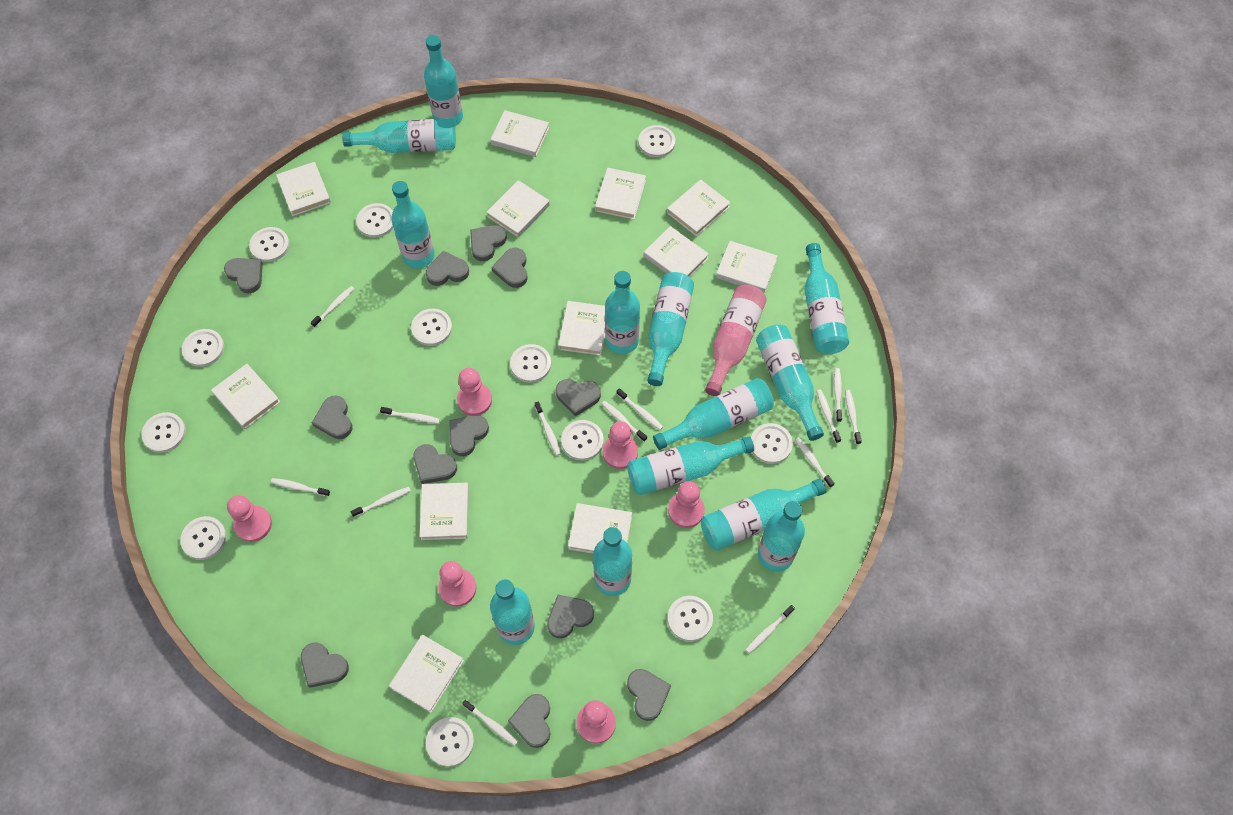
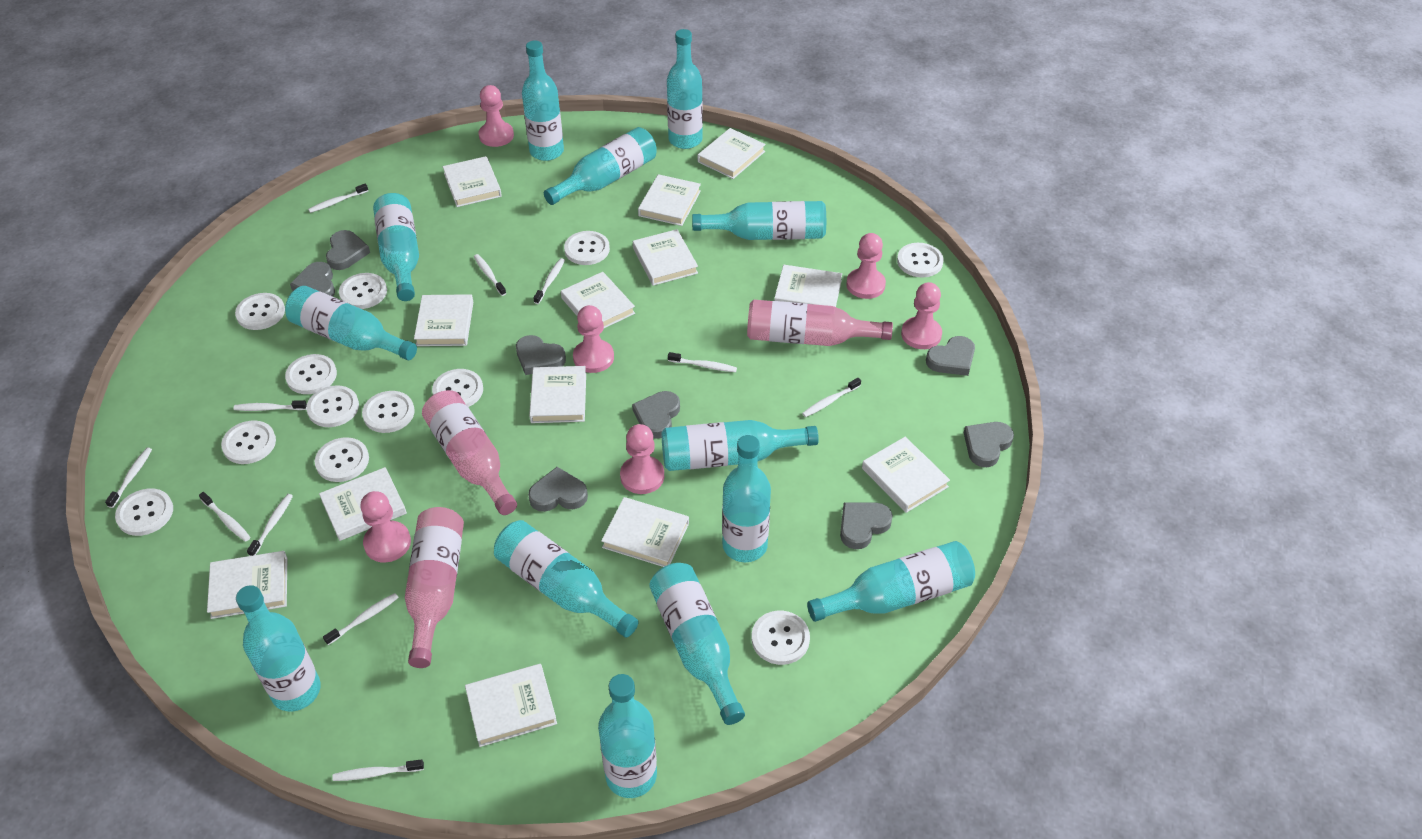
grey heart: [224,258,263,293] [301,642,349,688] [312,395,353,439] [413,444,457,484] [426,251,469,286] [449,415,489,456] [470,225,507,261] [491,248,528,288] [508,694,550,748] [547,595,594,639] [556,379,601,417] [627,669,671,721] = 12 -> [290,262,335,296] [326,230,370,270] [516,335,566,375] [528,467,588,512] [632,391,680,439] [840,503,893,549] [926,336,975,376] [964,422,1014,467] = 8
pink bottle: [705,285,767,396] = 1 -> [405,507,464,668] [422,390,517,515] [747,300,893,346] = 3
white book: [211,364,280,429] [276,162,331,216] [389,635,464,713] [420,483,469,540] [487,180,550,237] [490,110,549,157] [558,301,605,356] [568,503,632,554] [595,168,646,219] [644,226,709,277] [667,180,730,237] [716,241,778,293] = 12 -> [207,551,287,619] [319,467,407,541] [414,294,473,346] [443,156,502,207] [465,664,557,747] [529,366,586,423] [561,272,635,328] [601,497,689,567] [633,229,698,286] [638,174,701,226] [698,128,766,179] [774,265,842,307] [862,437,950,513] = 13
white toothbrush: [271,478,330,497] [310,286,354,327] [351,487,411,517] [380,407,440,423] [462,700,518,746] [535,401,561,455] [601,401,647,442] [616,388,663,430] [745,605,795,653] [795,437,835,488] [817,389,841,443] [834,368,842,422] [845,390,862,445] = 13 -> [105,448,152,508] [199,492,250,542] [233,401,307,411] [247,494,293,556] [308,184,368,213] [323,593,399,645] [332,759,424,781] [474,254,506,296] [534,258,565,304] [668,352,737,372] [802,378,861,417] = 11

